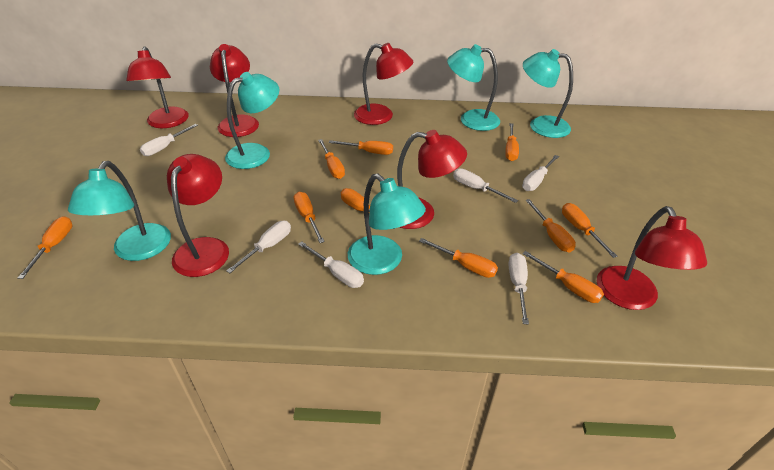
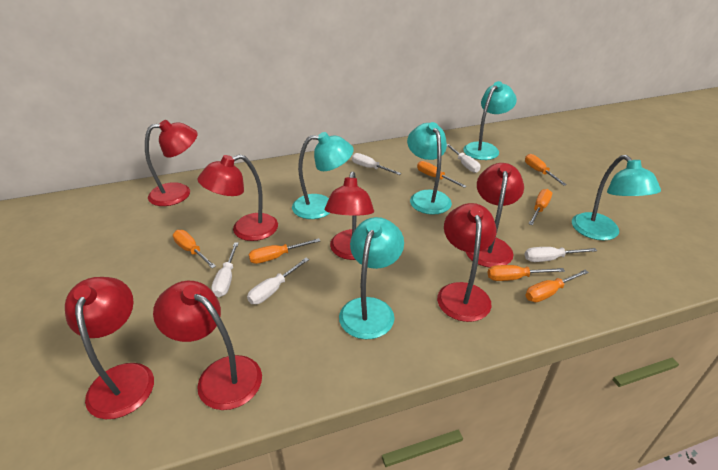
orange screwdriver: [17,216,73,279] [293,192,325,243] [318,139,345,179] [329,140,393,155] [341,188,395,229] [419,238,498,278] [505,123,519,161] [522,251,604,303] [525,199,576,252] [562,203,618,258] = 10 -> [173,230,216,268] [249,238,320,264] [417,161,467,188] [487,265,565,281] [525,154,567,186] [525,270,589,302] [529,189,552,225] = 7
red lamp: [126,46,189,128] [167,154,229,277] [210,44,259,137] [354,43,413,125] [397,130,467,229] [597,206,707,310] = 6 -> [65,277,154,419] [145,120,198,206] [153,281,262,410] [197,154,278,241] [325,171,374,260] [437,203,497,322] [466,163,524,267] = 7
white screwdriver: [140,124,198,156] [226,221,291,273] [298,241,364,288] [453,168,518,203] [509,253,529,325] [522,155,559,191] = 6 -> [212,242,239,297] [247,258,309,304] [352,153,401,175] [447,144,480,173] [525,247,597,262] = 5

